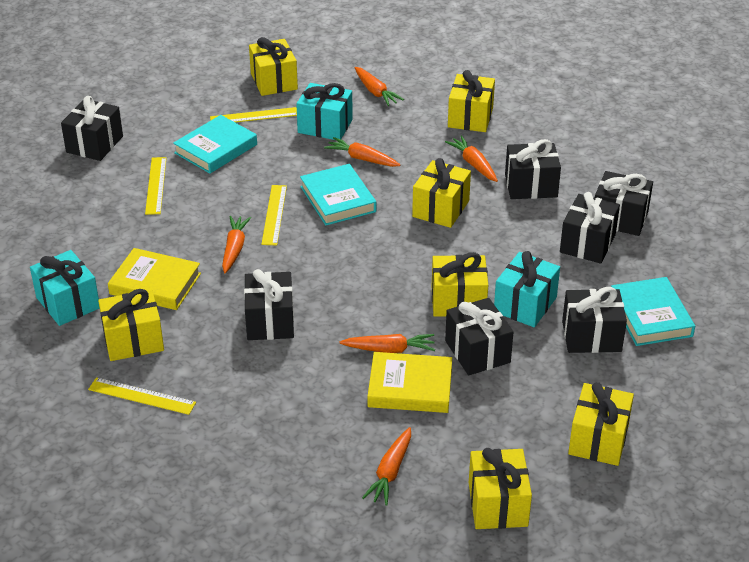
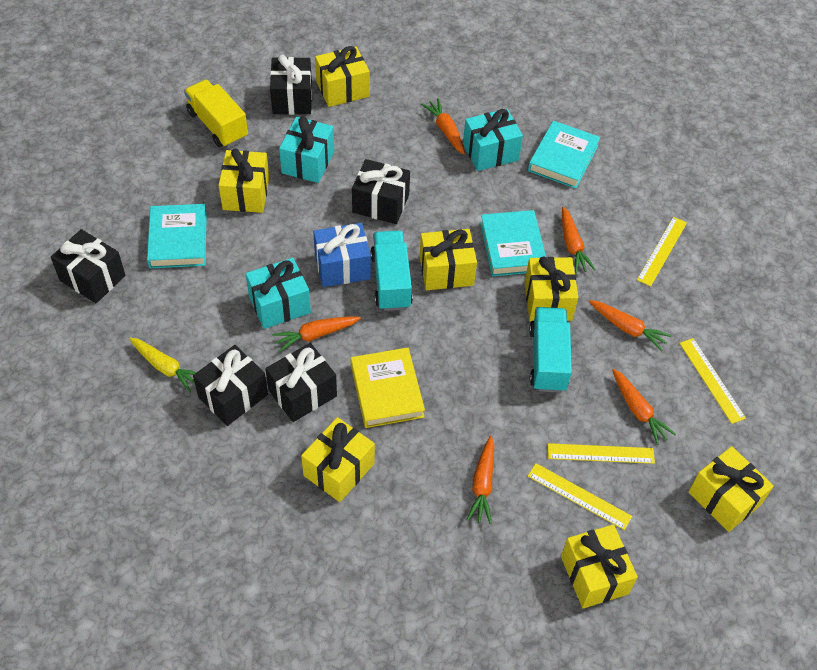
black gift: [61,96,123,161] [244,269,294,340] [445,298,513,375] [505,139,561,199] [560,192,620,264] [562,287,627,353] [595,171,653,236] = 7 -> [51,229,125,303] [193,345,268,426] [265,343,337,422] [270,55,312,115] [352,159,410,224] = 5
blue gift: none = 0 -> [313,223,371,287] = 1
turquoise truck: none = 0 -> [370,231,413,311] [529,307,572,393] = 2
yellow book: [108,248,201,310] [368,352,452,413] = 2 -> [351,348,425,428] = 1
yellow carrot: none = 0 -> [129,338,196,393] = 1
yellow truck: none = 0 -> [184,80,248,147] = 1

